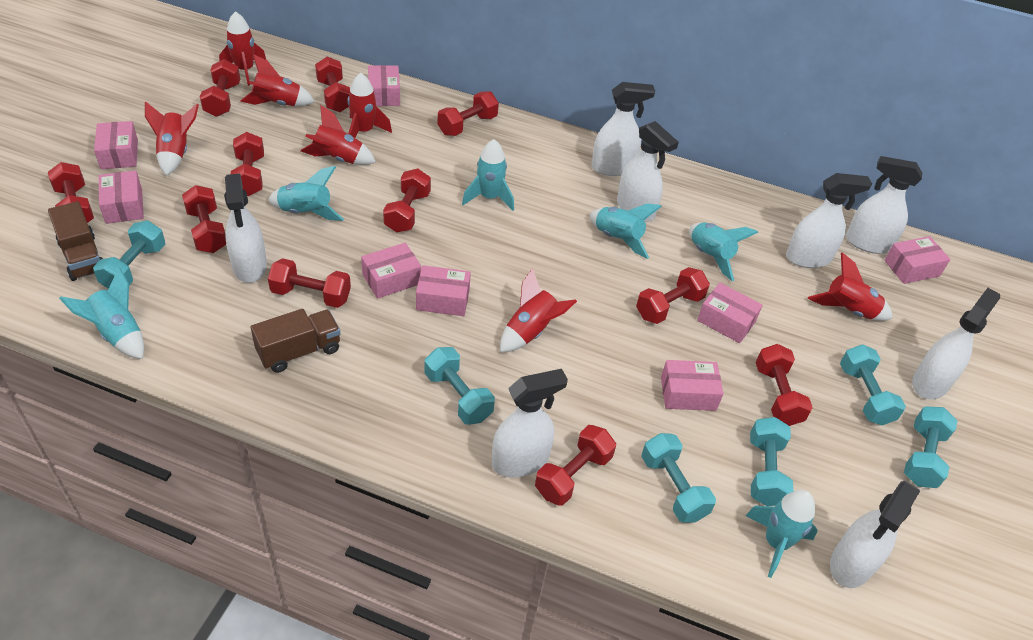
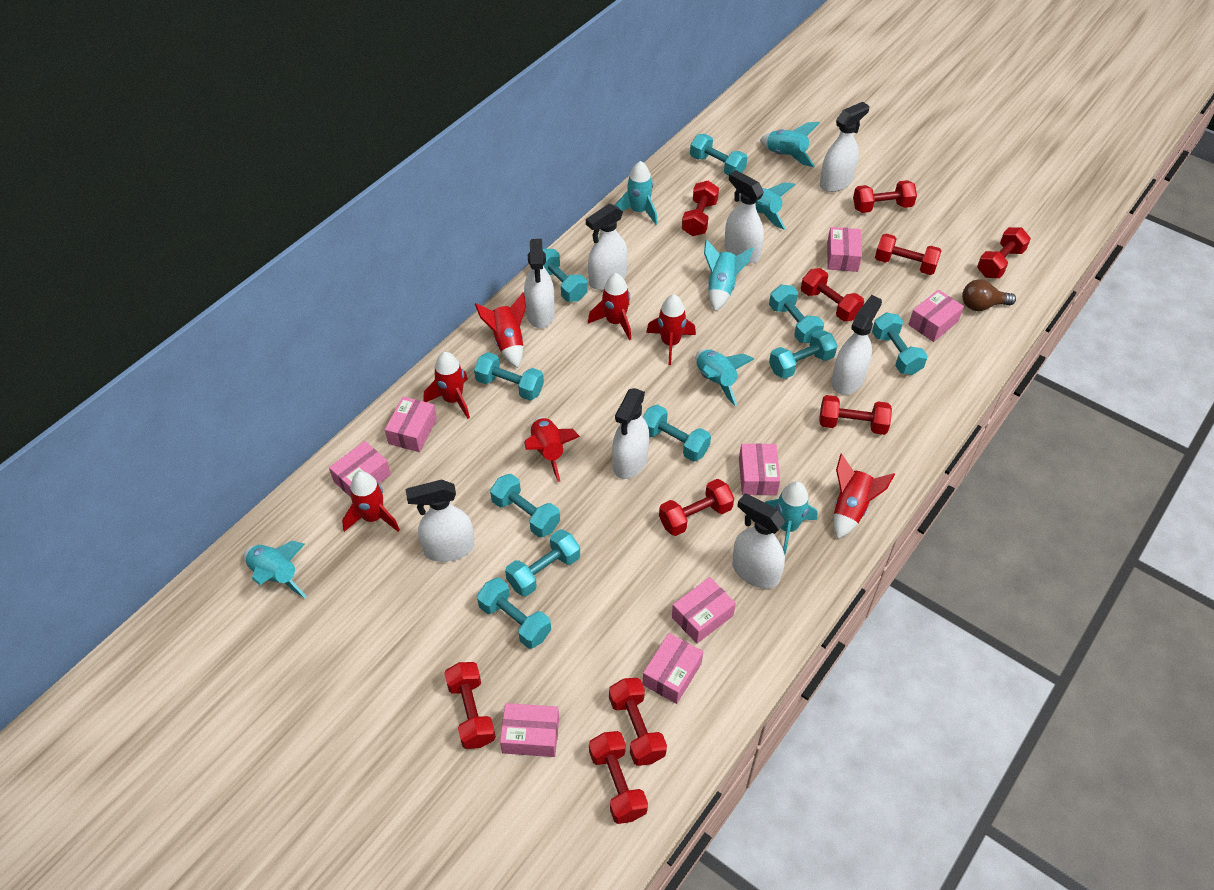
brown light bulb: none = 0 -> [962,279,1016,311] = 1
brown truck: [48,201,103,281] [251,309,341,373] = 2 -> none = 0
red dumbbell: [48,162,94,223] [182,185,226,253] [200,59,240,117] [231,132,264,196] [268,258,351,308] [315,57,350,112] [383,169,431,233] [438,91,499,136] [535,425,616,505] [636,267,710,324] [755,344,813,426] = 11 -> [444,662,496,749] [589,731,648,824] [609,678,667,766] [659,479,734,536] [682,181,719,236] [801,268,864,321] [819,395,892,435] [853,180,917,213] [875,234,941,275] [977,227,1031,278] = 10
turquoise dumbbell: [93,221,165,289] [425,347,495,425] [641,433,716,523] [750,417,793,506] [840,344,906,425] [904,406,957,488] = 6 -> [474,352,544,401] [477,578,551,649] [490,474,560,538] [505,529,580,597] [543,249,587,302] [642,405,711,462] [690,134,748,175] [769,285,824,343] [769,330,837,379] [872,312,928,375] = 10
turquoise rocket: [59,268,144,359] [268,166,344,221] [462,139,514,211] [590,203,662,259] [689,222,758,281] [745,490,818,578] = 6 -> [244,540,307,598] [615,161,658,225] [695,349,754,406] [704,239,753,311] [739,183,796,230] [760,122,820,167] [765,481,818,554] = 7

